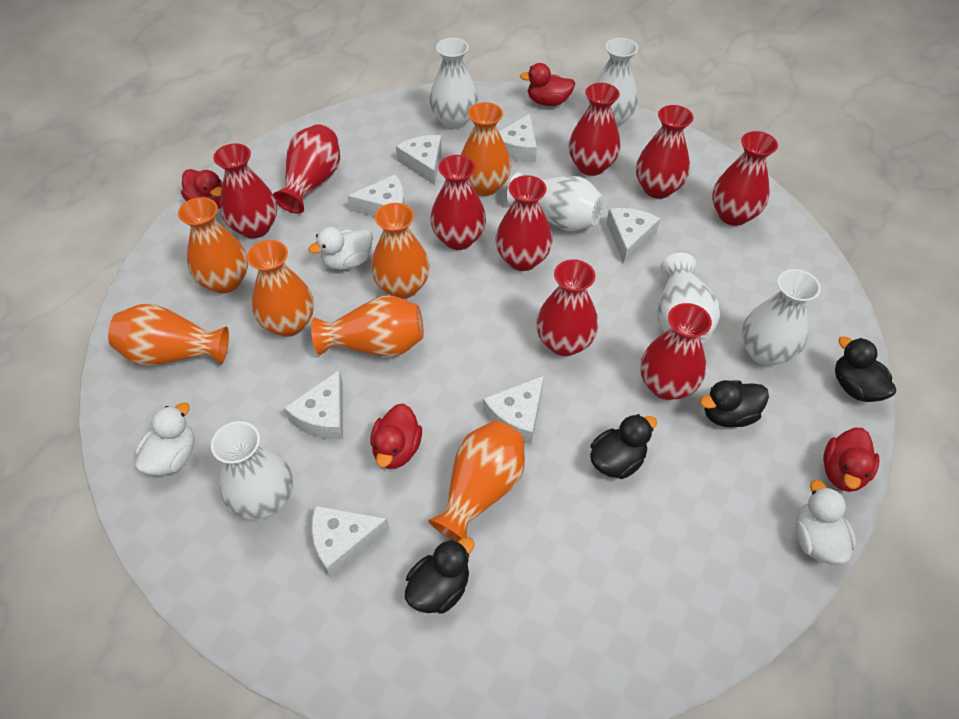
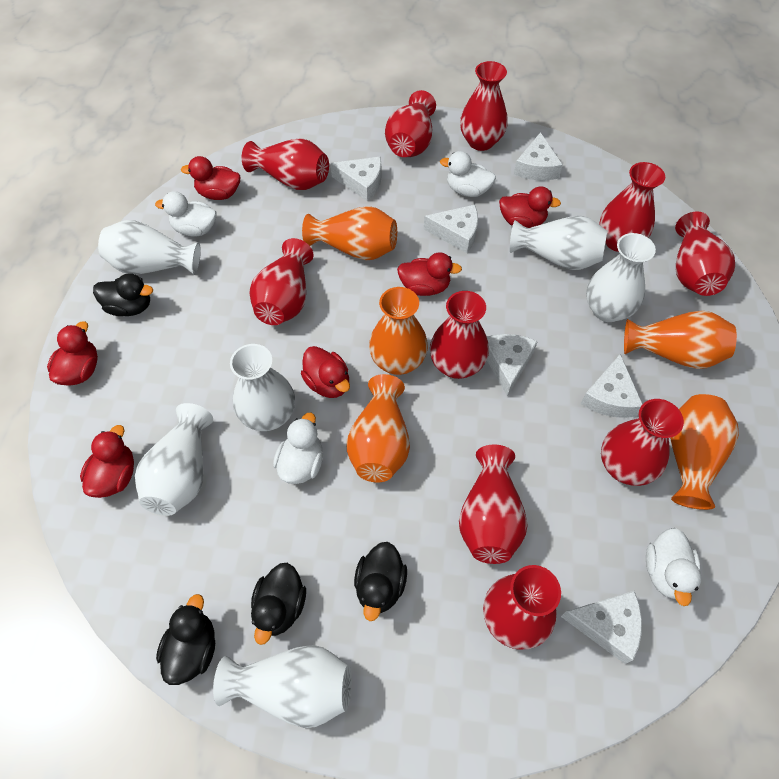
orange vase: [108,304,229,366] [178,197,248,293] [247,240,314,337] [311,296,424,357] [371,203,430,299] [428,421,525,542] [461,102,511,196] = 7 -> [302,206,397,260] [347,374,410,482] [369,287,428,375] [624,310,737,369] [670,394,739,510] = 5
red duck: [181,169,223,209] [370,403,422,469] [520,63,575,106] [823,428,880,492] = 4 -> [47,322,98,386] [80,425,134,498] [181,156,240,200] [301,346,350,398] [397,252,462,296] [499,186,561,228] = 6
red vase: [213,143,277,239] [273,124,340,214] [430,155,486,250] [495,175,553,271] [536,259,598,356] [569,83,620,176] [636,105,693,199] [640,303,712,400] [712,131,778,226] = 9 -> [242,138,329,190] [249,238,314,325] [385,90,436,157] [430,291,489,379] [459,445,528,564] [460,61,508,151] [483,565,561,650] [599,162,665,252] [601,399,684,486] [675,211,735,296] = 10
white cheese: [284,370,343,439] [312,505,389,577] [348,174,405,217] [396,135,442,185] [483,376,544,444] [499,114,537,162] [606,208,661,264] = 7 -> [331,157,382,202] [424,205,478,253] [487,334,538,396] [514,132,563,180] [561,591,642,664] [580,354,643,418] = 6
white duck: [135,402,194,475] [309,227,373,270] [796,480,856,565] = 3 -> [155,191,217,237] [273,413,323,484] [440,151,496,197] [646,528,702,606] = 4

